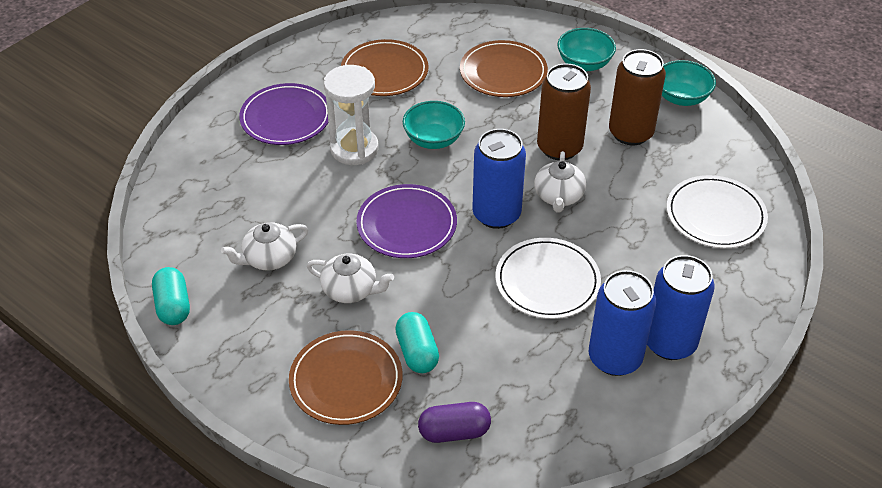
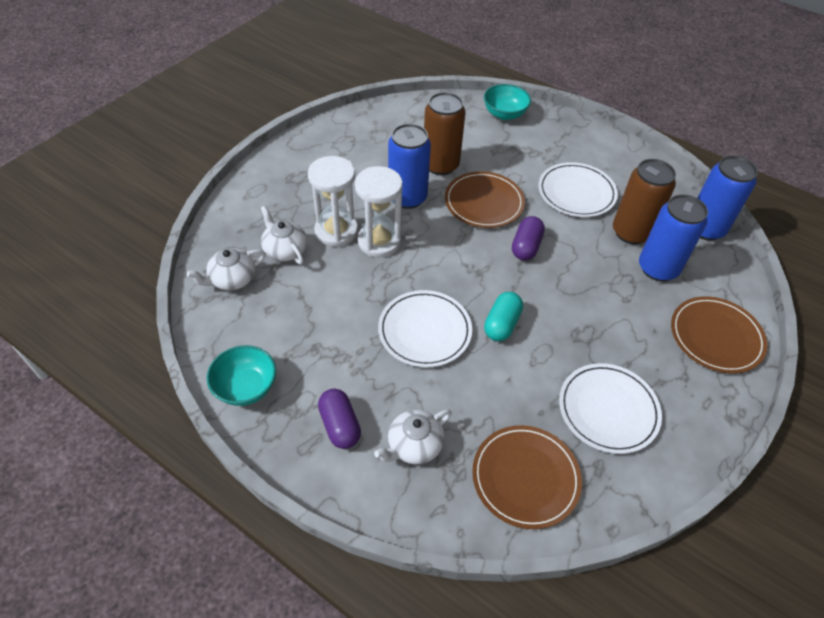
purple capsule: [418,402,491,443] = 1 -> [318,389,361,449] [512,216,545,260] = 2
purple plate: [239,83,328,145] [356,184,457,258] = 2 -> none = 0
turquoise bowl: [403,101,465,149] [557,28,616,71] [662,60,716,106] = 3 -> [207,345,276,406] [484,84,531,120] = 2
turquoise capsule: [152,267,190,325] [395,312,439,373] = 2 -> [484,292,523,341] = 1
white hourglass: [324,65,379,165] = 1 -> [308,156,358,247] [355,166,403,257] = 2
white plate: [496,238,601,319] [666,175,768,248] = 2 -> [378,290,472,367] [538,162,618,217] [559,363,662,454] = 3

